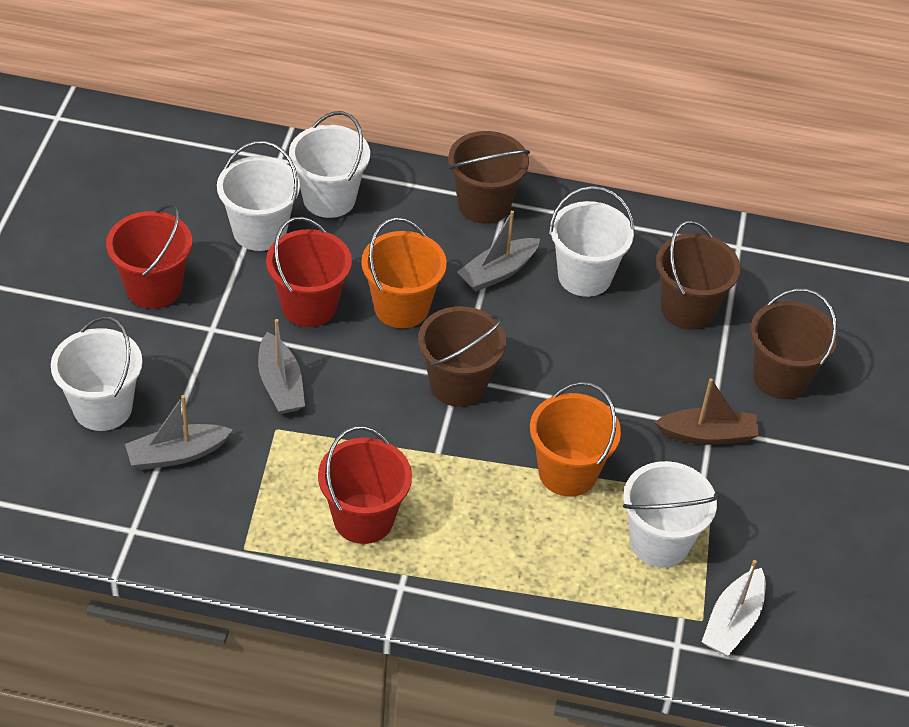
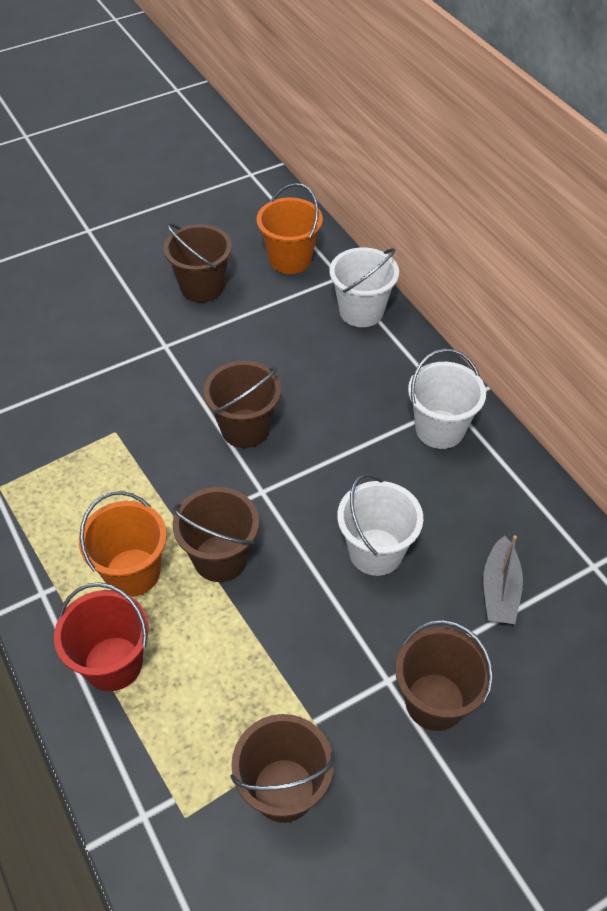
brown boat: [655,378,759,444] = 1 -> none = 0
brown bucket: [418,306,506,407] [448,131,530,224] [656,221,741,330] [751,288,837,399] = 4 -> [164,224,232,303] [172,487,259,582] [204,361,281,448] [230,714,335,823] [395,620,493,731] = 5
grey boat: [125,395,233,470] [258,319,305,414] [457,210,540,292] = 3 -> [483,535,523,624] = 1
red bucket: [106,204,192,309] [266,217,352,327] [318,426,412,544] = 3 -> [54,582,149,691] = 1
white boat: [702,560,766,656] = 1 -> none = 0
white bucket: [51,316,142,431] [217,141,300,251] [289,111,370,218] [549,186,635,297] [623,461,719,567] = 5 -> [329,247,399,327] [337,474,423,576] [408,349,486,449] = 3

